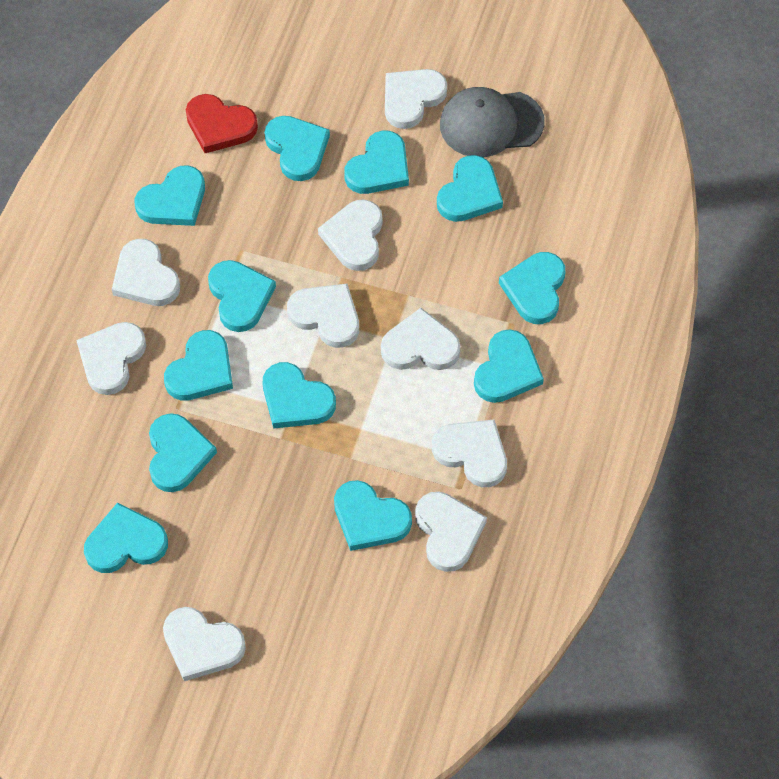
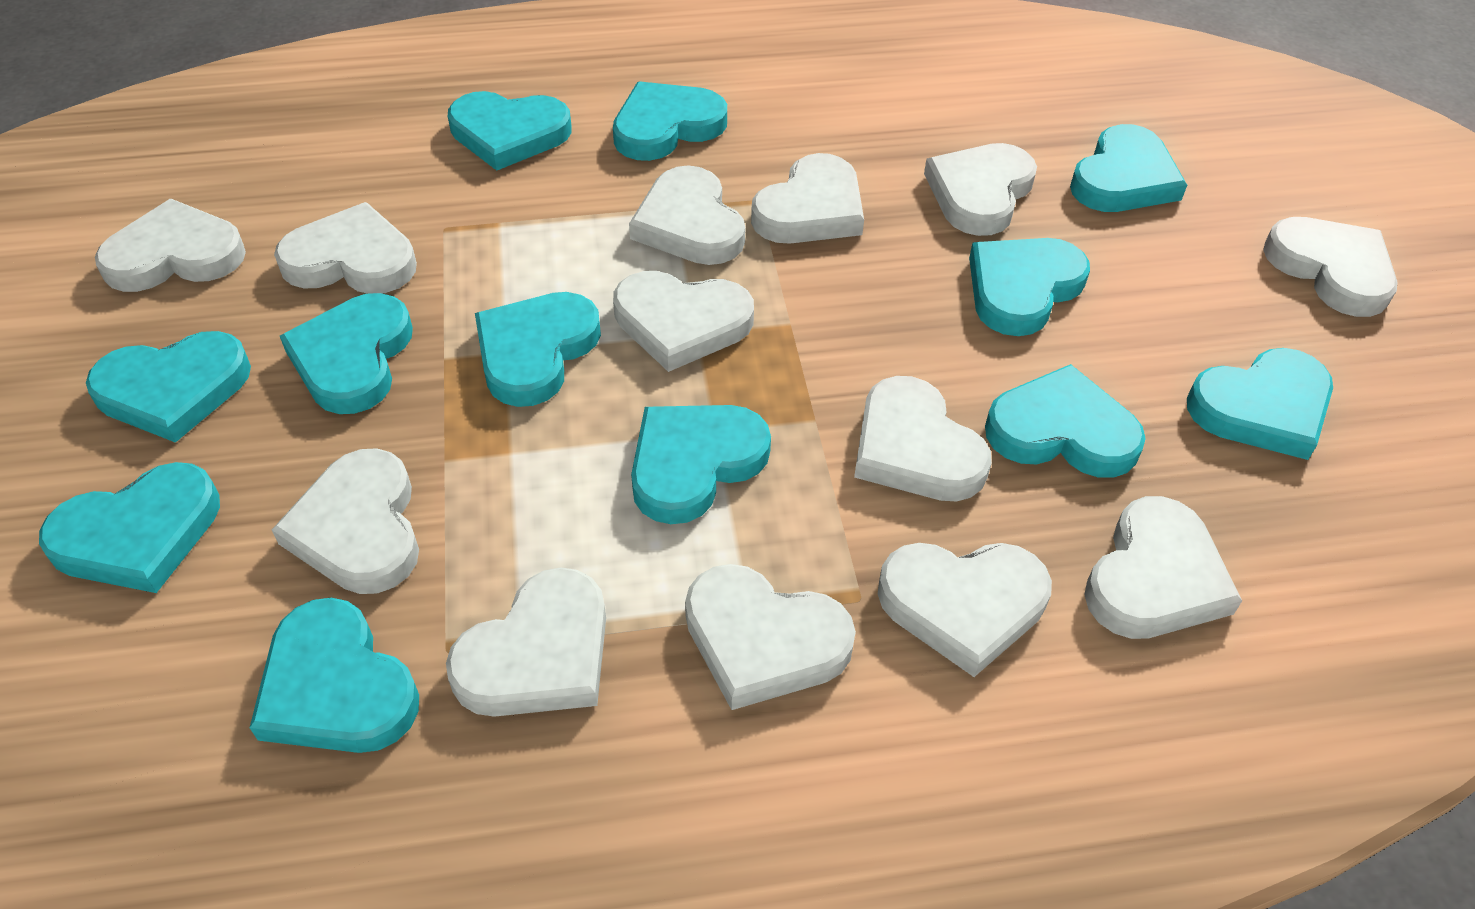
grey cap: [440,87,545,157] = 1 -> none = 0
red heart: [186,94,258,153] = 1 -> none = 0
white heart: [76,322,146,395] [112,239,180,306] [163,607,246,681] [287,284,359,348] [318,199,383,271] [381,308,460,370] [385,69,447,129] [415,492,487,572] [432,420,507,487] = 9 -> [95,199,246,292] [272,448,419,594] [274,202,417,294] [446,567,606,717] [613,271,754,372] [629,165,745,265] [685,564,856,710] [751,153,864,244] [854,376,992,502] [878,543,1052,677] [924,143,1037,236] [1084,496,1242,639] [1263,217,1398,317] = 13

